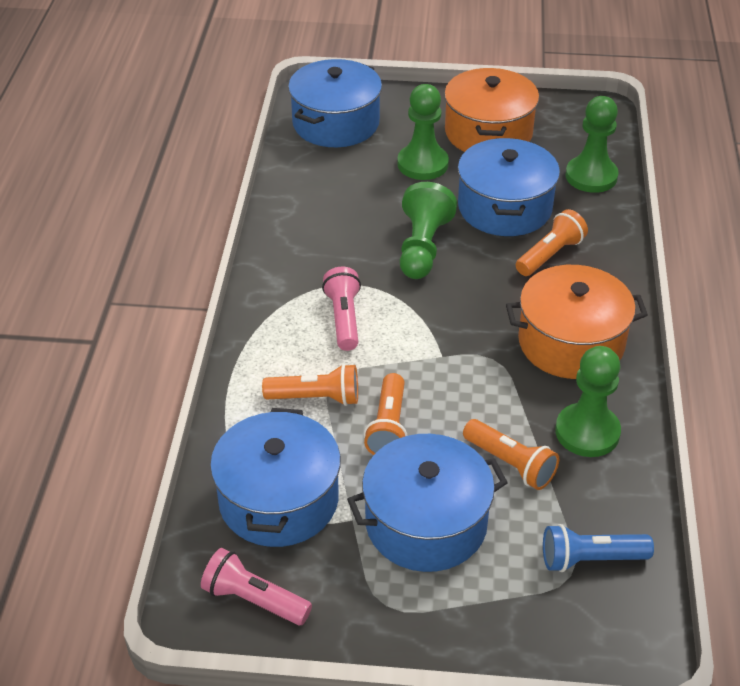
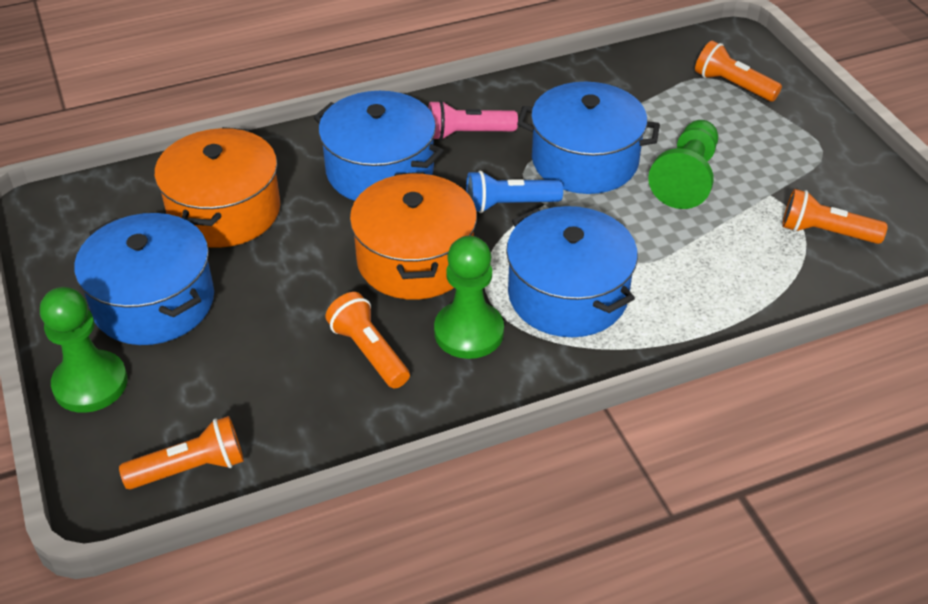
green pawn: [397,84,449,180] [400,182,457,279] [555,346,621,457] [565,96,619,193] = 4 -> [40,287,128,413] [434,236,504,359] [648,120,718,209] = 3
pink flashlight: [201,548,312,625] [322,267,361,351] = 2 -> [428,100,518,141] = 1

